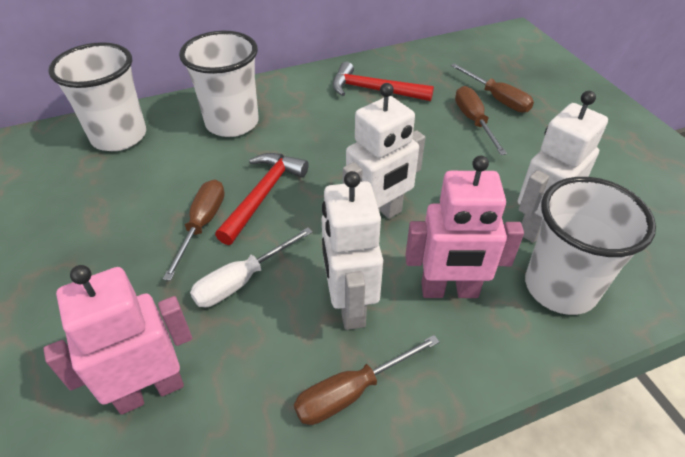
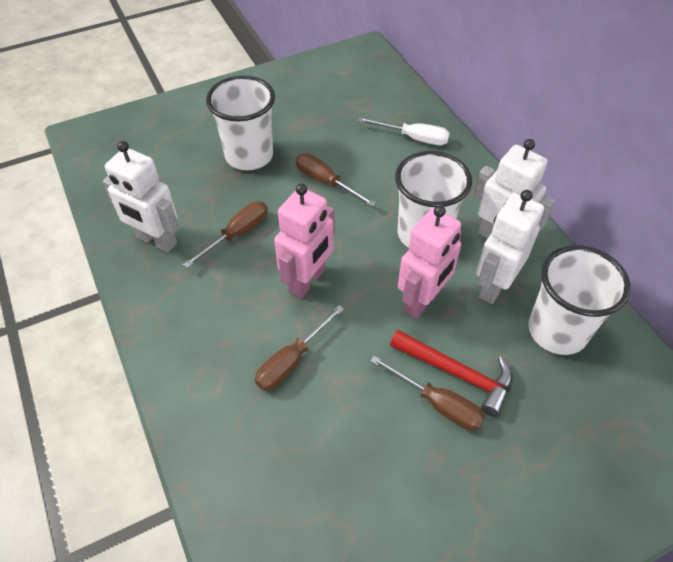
red hammer: [215,153,309,245] [332,62,434,101] = 2 -> [390,330,513,417] = 1

